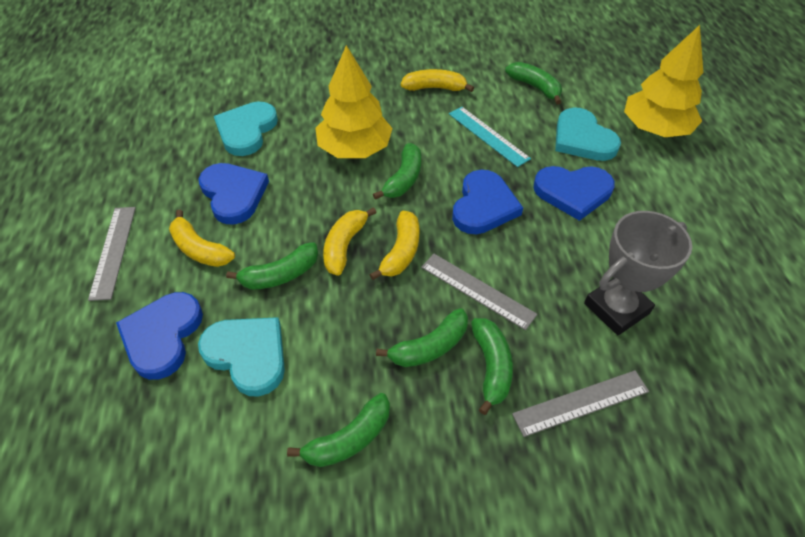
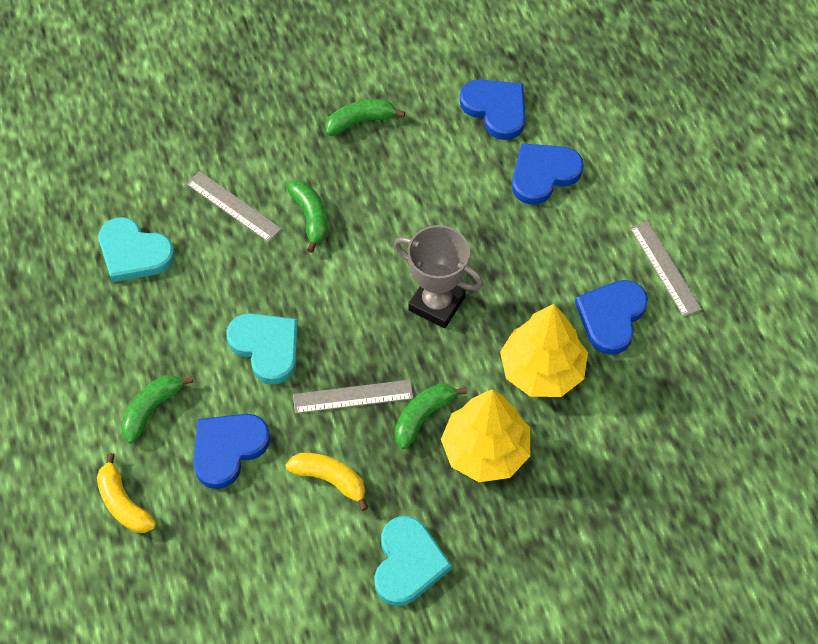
green banana: [226,242,318,290] [287,393,390,467] [373,143,421,200] [376,308,468,367] [471,318,513,415] [505,62,562,104] = 6 -> [121,375,193,444] [286,180,328,253] [325,99,405,136] [395,384,467,449] = 4
turquoise ruler: [449,107,531,167] = 1 -> none = 0
yellow banana: [169,210,235,267] [323,207,377,276] [370,211,420,280] [401,69,474,92] = 4 -> [97,453,156,533] [285,453,369,511] = 2

